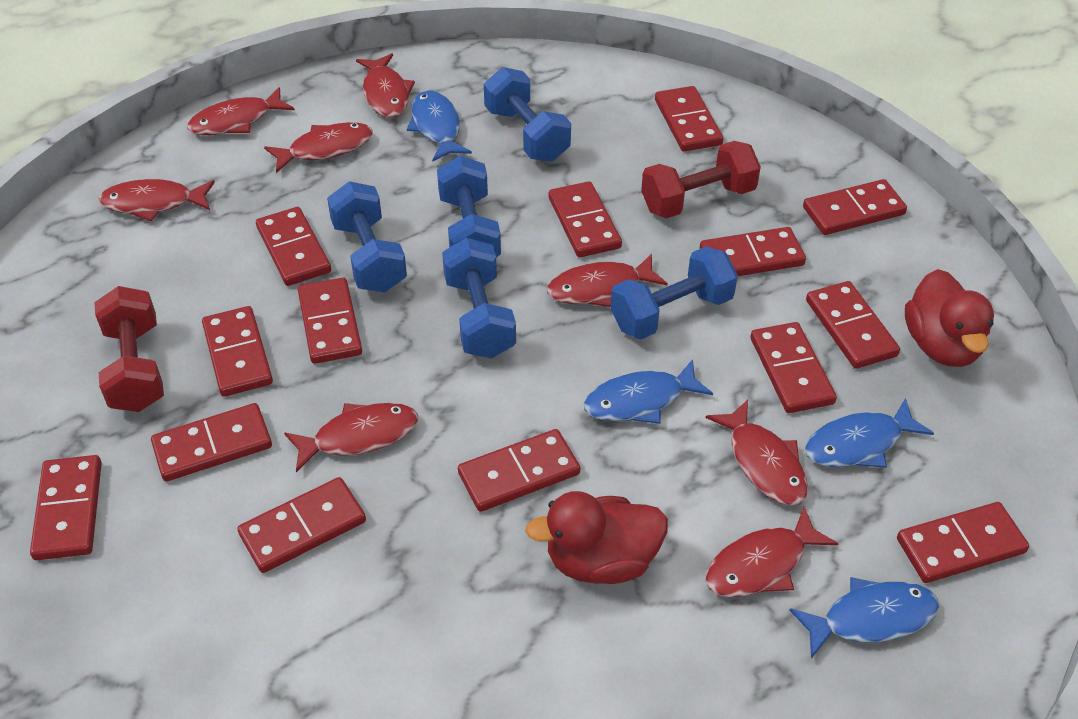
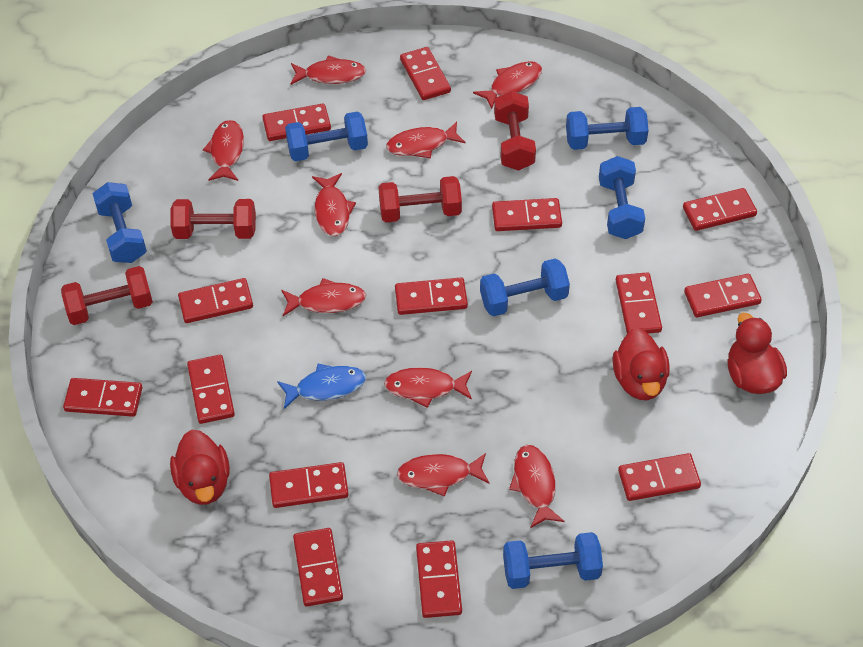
blue dumbbell: [327,181,407,292] [437,156,501,257] [442,238,516,359] [484,67,571,162] [610,247,738,340] = 5 -> [93,182,147,263] [285,111,368,161] [480,258,570,316] [503,532,603,589] [566,107,649,150] [599,156,645,239] = 6
blue fish: [407,91,472,162] [584,359,713,424] [789,577,939,659] [805,398,934,468] = 4 -> [277,364,366,409] = 1
red duck: [525,491,668,584] [905,269,994,367] = 2 -> [170,430,230,505] [613,328,670,400] [728,313,787,394] = 3
red dumbbell: [94,286,164,412] [641,141,761,218] = 2 -> [61,266,153,325] [170,199,256,239] [378,176,462,222] [494,91,536,171] = 4
red fish: [99,179,215,221] [187,87,295,135] [264,122,373,173] [284,403,418,472] [356,53,415,117] [547,254,668,307] [705,507,839,597] [706,400,808,505] = 8 -> [203,120,244,181] [282,278,366,316] [291,55,366,85] [312,173,356,236] [384,368,472,408] [386,121,466,158] [397,453,489,497] [473,61,542,109] [509,445,565,528] = 9

